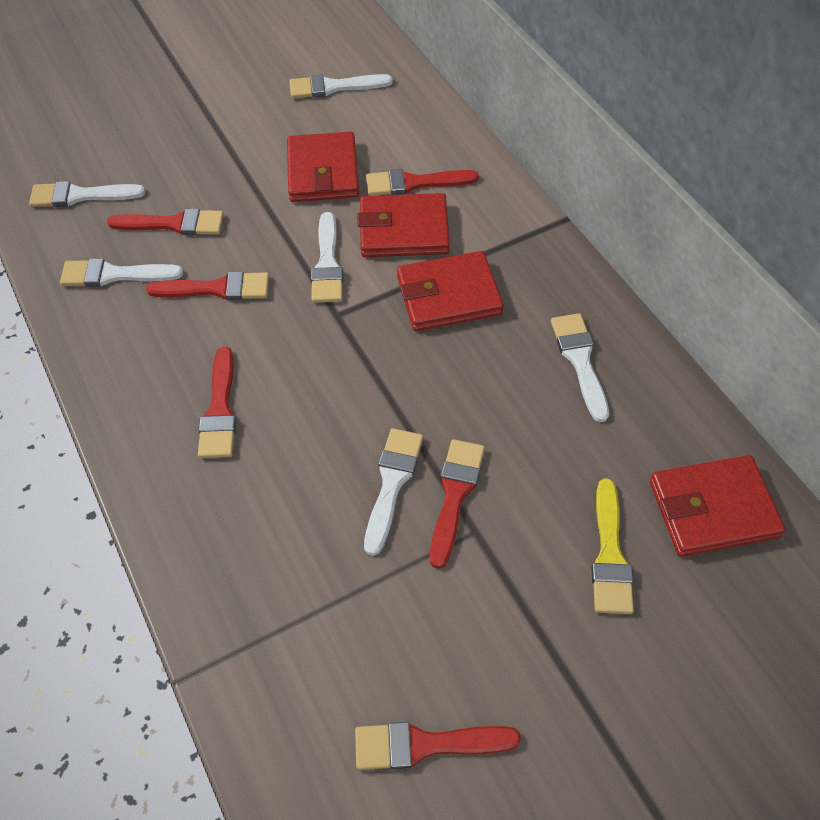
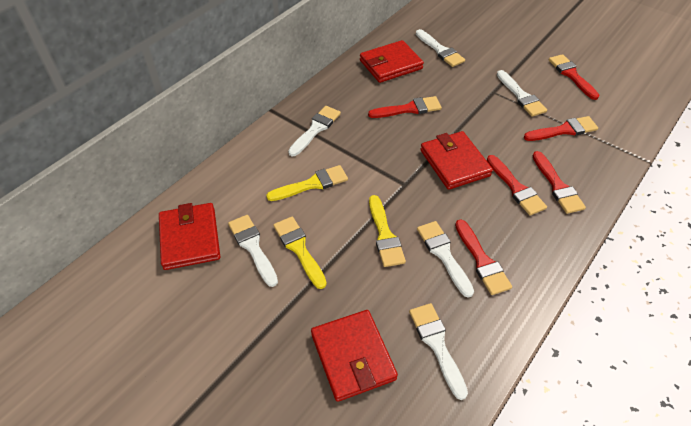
yellow brush: [591,478,634,614] = 1 -> [266,165,348,201] [273,217,327,289] [369,195,406,267] = 3

